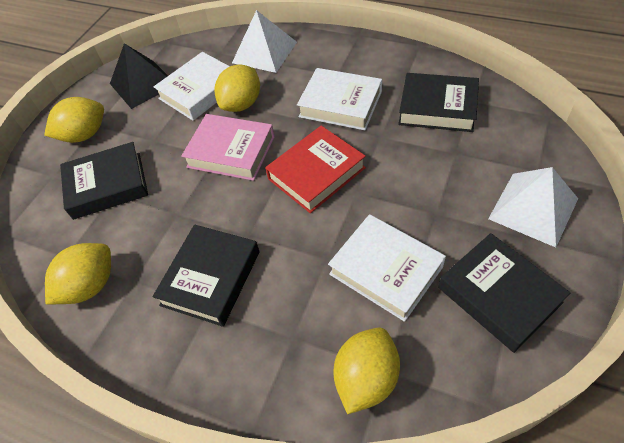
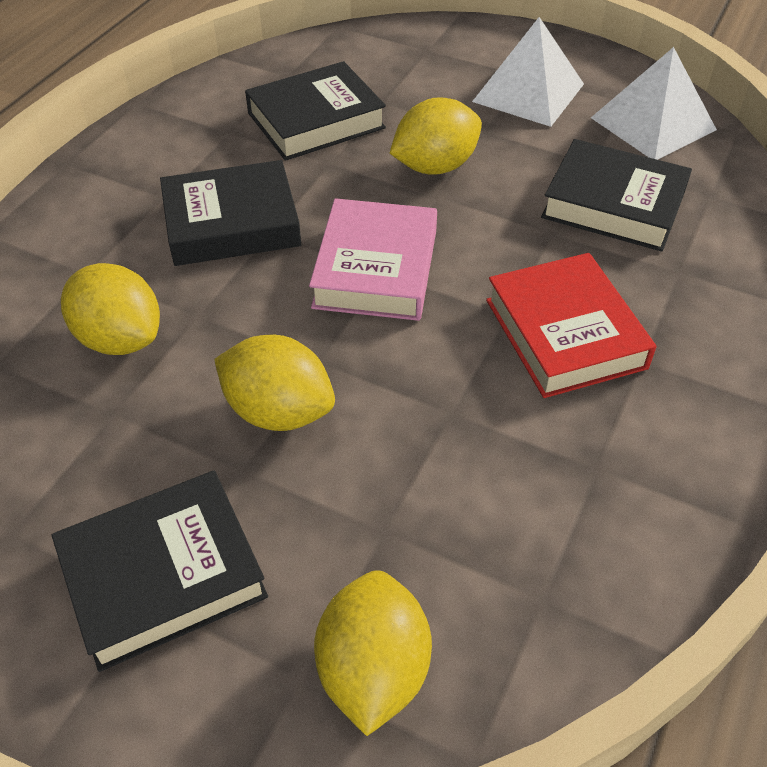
black pyramid: [110,43,168,109] = 1 -> none = 0
white book: [153,52,230,121] [297,68,382,130] [328,214,446,322] = 3 -> none = 0

